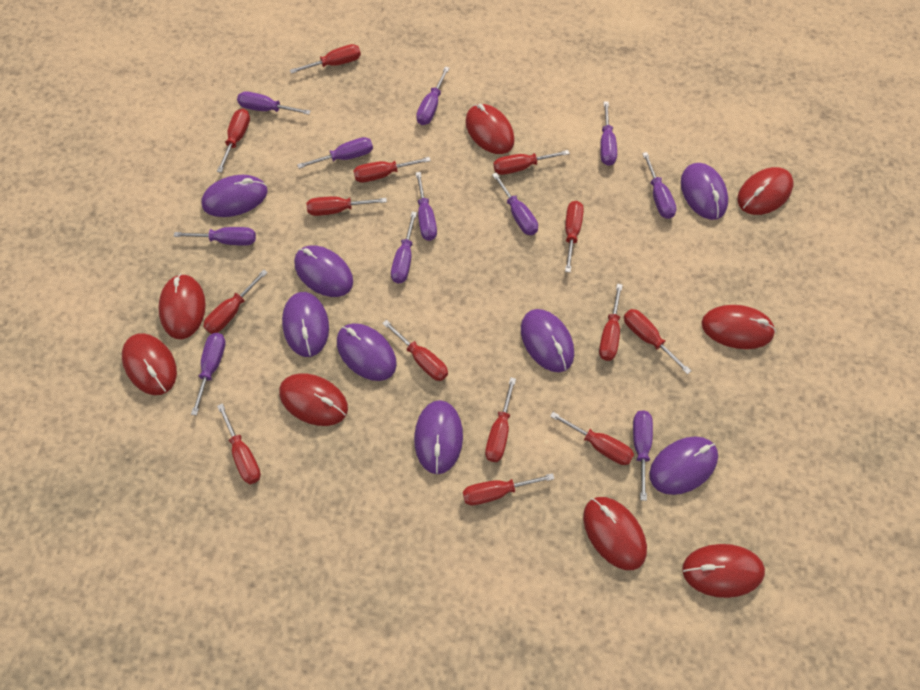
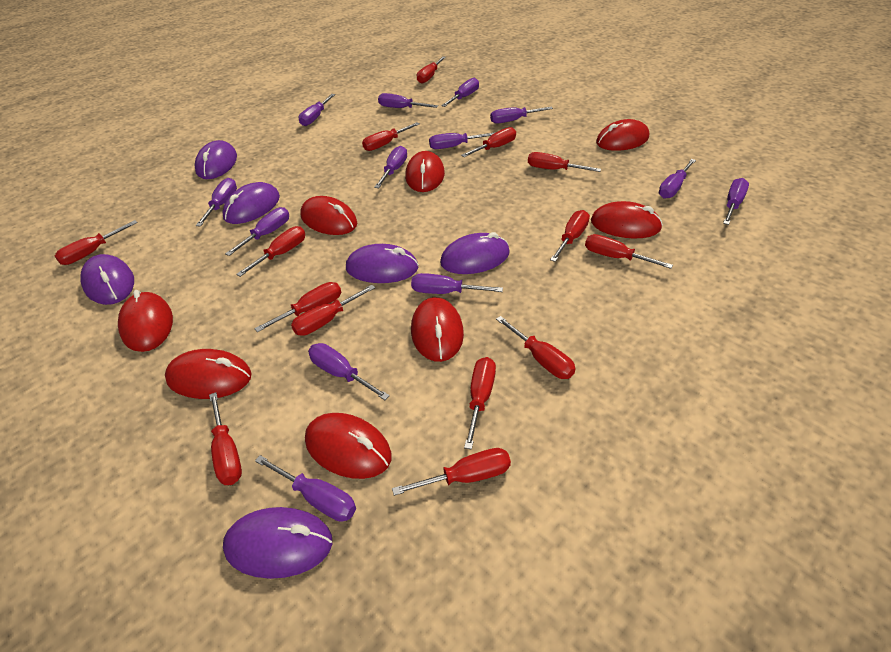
purple mouse: [201,175,268,217] [282,292,329,357] [294,245,353,297] [337,323,397,381] [414,400,463,474] [521,309,574,372] [649,436,718,495] [681,163,728,220] = 8 -> [80,254,134,305] [194,140,237,179] [222,182,280,224] [223,507,332,579] [346,244,419,283] [440,232,510,274] = 6
purple screwdriver: [174,227,256,246] [191,333,226,415] [237,91,311,115] [297,137,373,169] [391,212,417,283] [416,67,449,125] [416,172,437,241] [492,172,538,235] [600,101,617,166] [633,410,653,501] [642,152,677,219] = 11 -> [196,178,237,227] [225,207,289,256] [255,455,356,522] [299,94,335,126] [308,343,390,400] [374,146,407,188] [378,93,438,108] [411,273,503,294] [429,132,495,149] [441,78,479,107] [490,107,553,124] [659,159,696,199] [723,178,749,225] = 13

